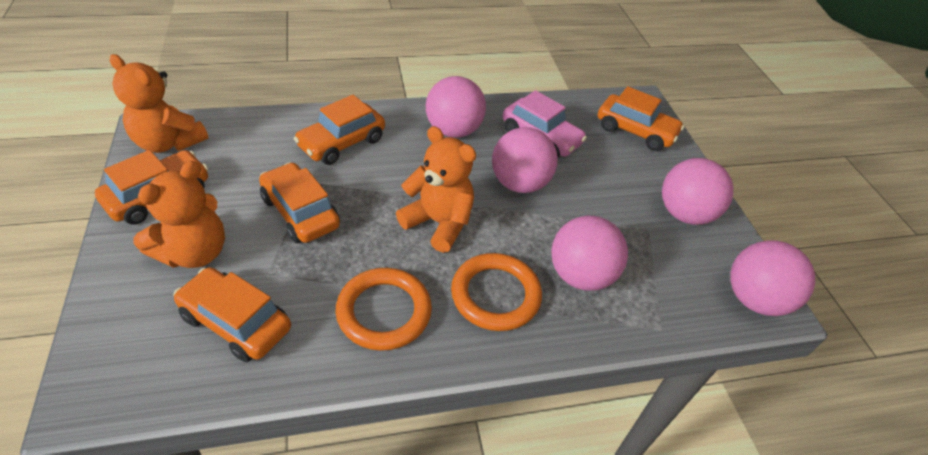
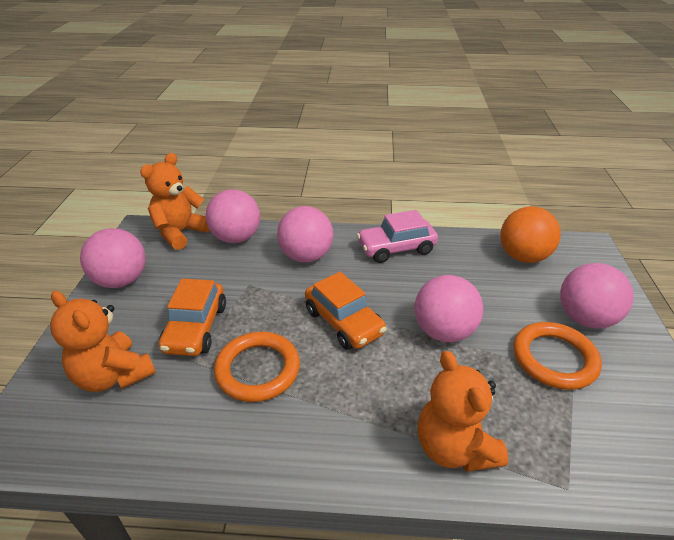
orange ball: none = 0 -> [500,206,561,263] = 1
orange car: [95,150,208,225] [173,267,291,362] [259,162,340,243] [293,95,385,165] [598,86,684,151] = 5 -> [159,279,226,356] [305,272,387,350] = 2

